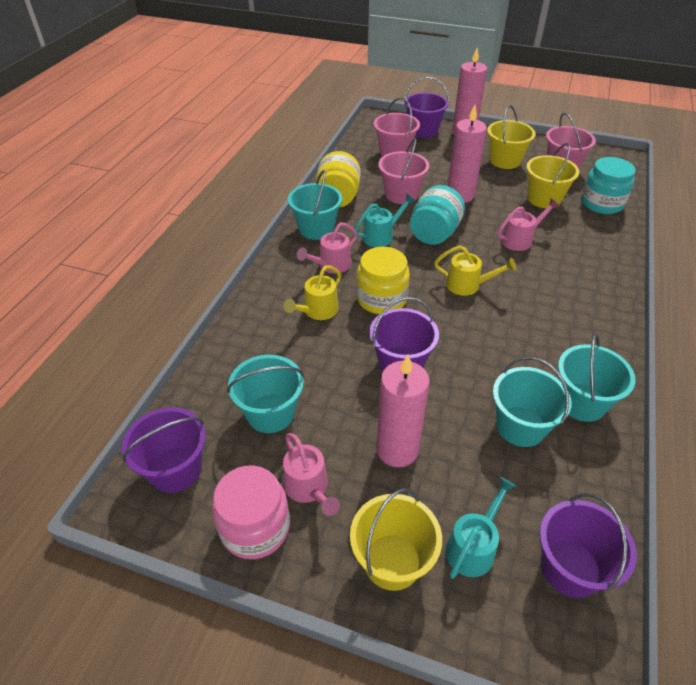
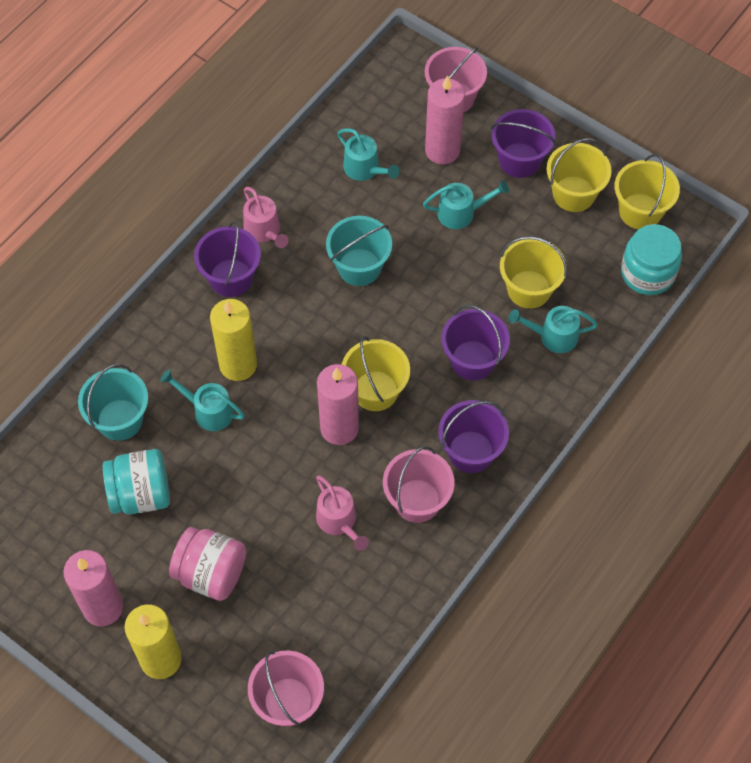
pink watering can: [283,433,340,516] [297,222,357,274] [497,198,559,251] = 3 -> [243,187,288,248] [316,476,369,551] = 2
turquoise bucket: [227,355,304,433] [288,170,342,240] [493,357,571,447] [558,333,636,422] = 4 -> [78,364,148,441] [326,216,392,286] = 2
turquoise watering can: [355,194,415,247] [445,477,516,579] = 2 -> [160,369,245,431] [337,128,400,181] [423,180,509,229] [509,306,598,353] = 4
yellow bucket: [350,488,442,591] [487,105,536,169] [526,143,579,208] = 3 -> [342,336,410,411] [500,236,567,309] [547,138,612,212] [614,154,680,229] = 4
yellow candle: none = 0 -> [124,604,182,679] [210,299,257,381] = 2
yellow jar: [316,151,361,207] [356,247,410,314] = 2 -> none = 0
yellow watering can: [284,265,341,320] [434,246,516,296] = 2 -> none = 0

